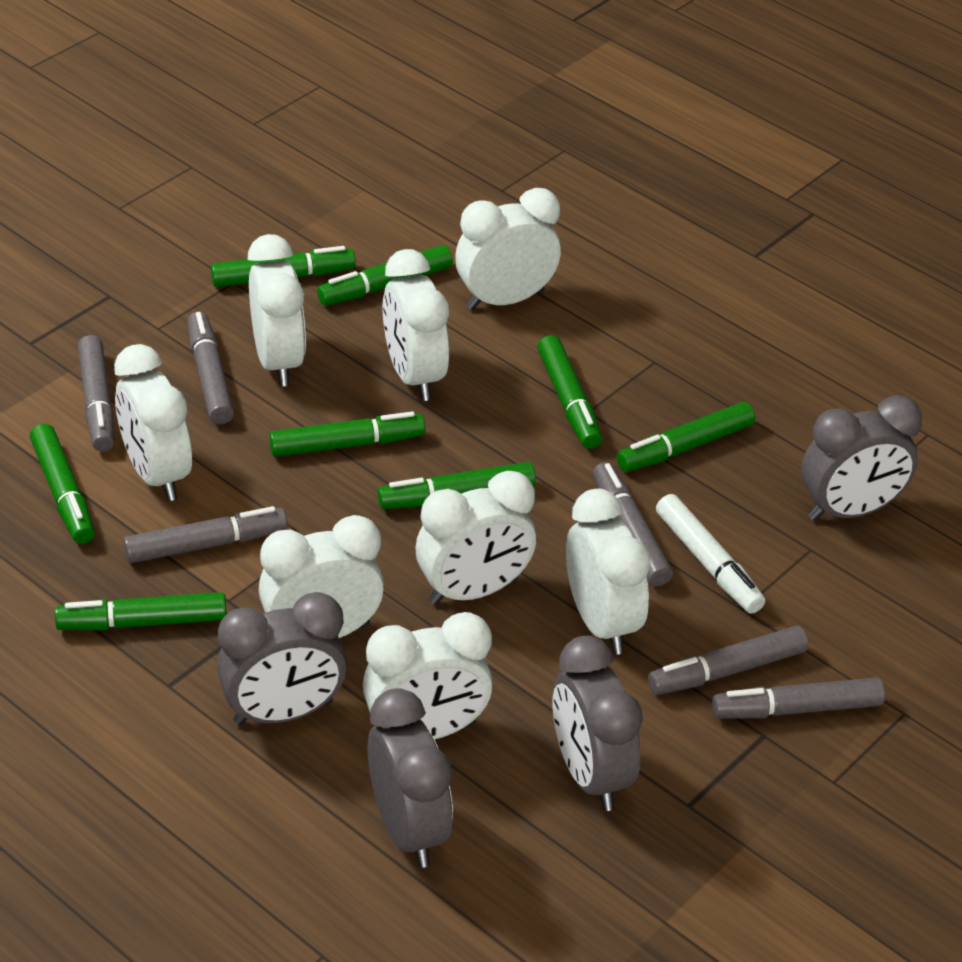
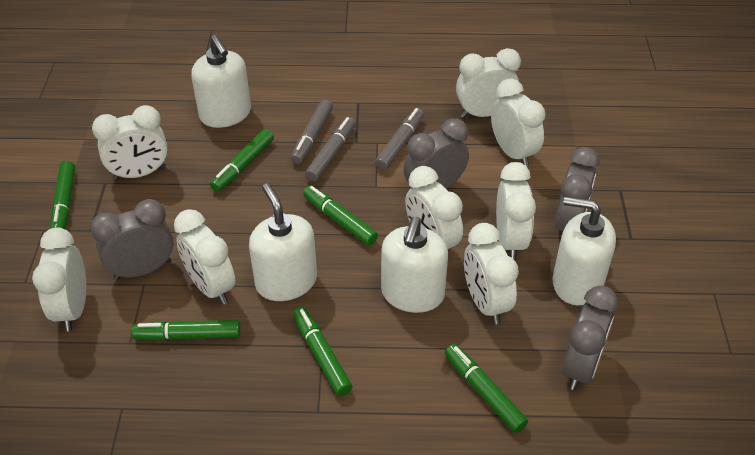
green marker: [30,423,95,544] [55,592,227,630] [211,246,356,287] [269,411,425,457] [317,245,453,305] [378,462,536,509] [537,335,602,449] [617,402,755,472] = 8 -> [50,161,75,229] [132,320,241,341] [210,129,274,192] [293,307,353,396] [303,186,378,246] [445,344,528,433] = 6
grey marker: [78,335,115,451] [123,506,288,563] [187,311,234,424] [593,462,673,586] [648,626,808,695] [712,678,885,719] = 6 -> [291,99,333,164] [305,117,356,182] [375,108,424,170] = 3
white marker: [656,494,765,614] = 1 -> none = 0
white soap dispenser: none = 0 -> [191,35,251,128] [249,183,317,301] [381,217,448,313] [552,197,616,305] = 4

